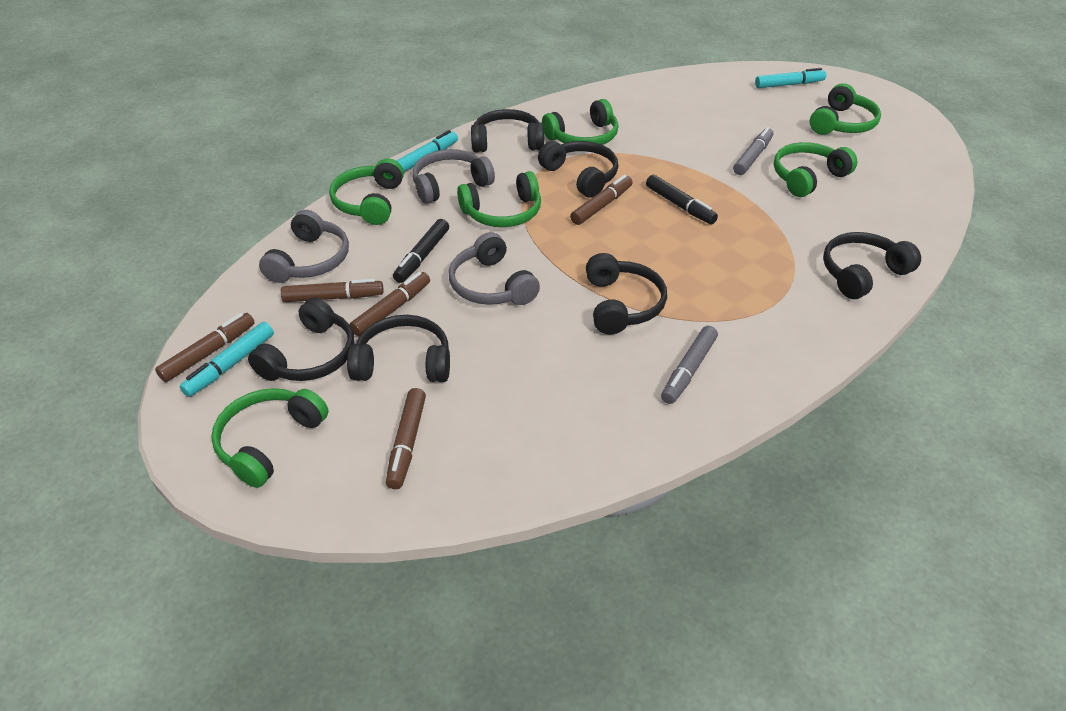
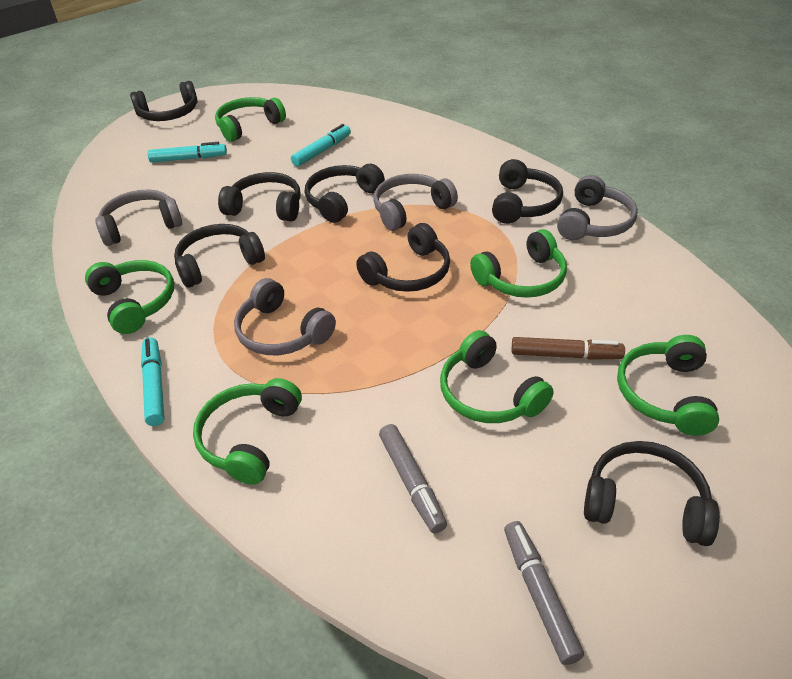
black headphones: [248,297,354,381] [347,315,450,382] [471,109,544,152] [538,141,618,198] [586,253,667,335] [823,232,921,299] = 6 -> [130,81,198,121] [174,224,265,288] [218,172,301,222] [305,164,385,223] [356,223,450,292] [492,159,563,224] [584,441,720,546] = 7
black marker: [393,219,449,283] [646,175,718,225] = 2 -> none = 0
brown marker: [155,313,255,382] [281,279,384,302] [350,272,430,336] [386,388,426,489] [570,175,633,225] = 5 -> [512,337,625,360] = 1
grey headphones: [259,210,349,283] [412,149,495,204] [449,232,540,305] = 3 -> [95,190,182,246] [234,278,336,355] [373,174,458,231] [557,175,638,240] = 4

